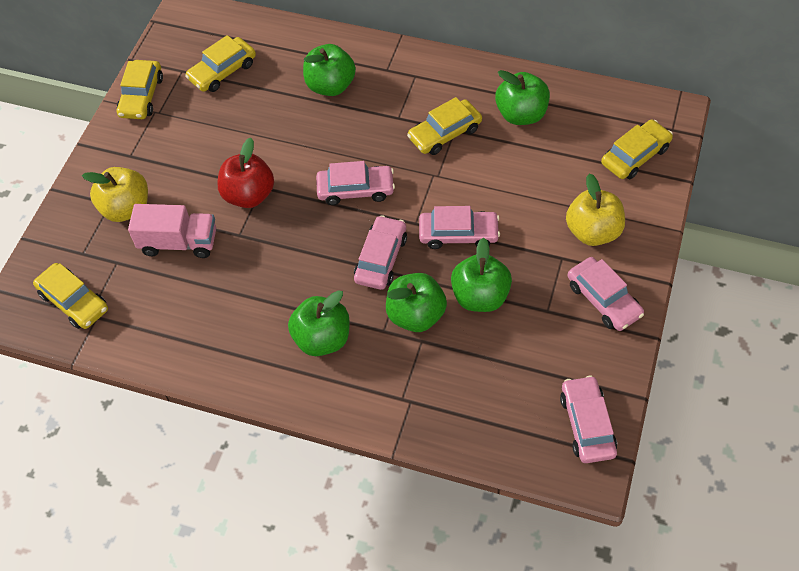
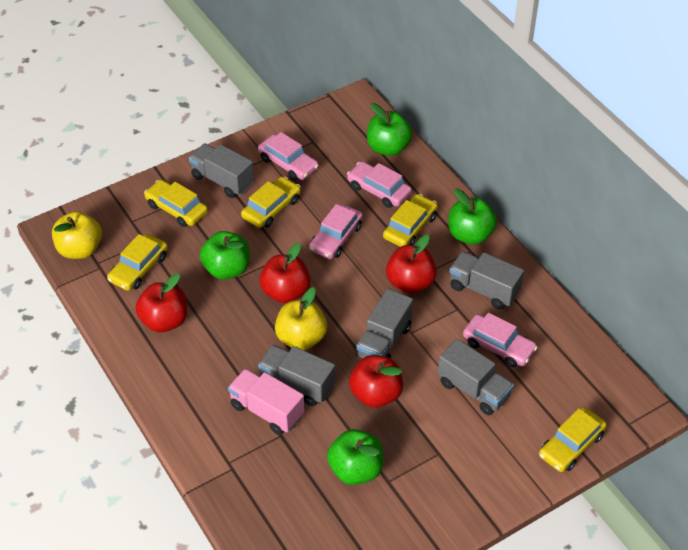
green apple: [288,290,350,356] [303,44,356,96] [386,273,447,332] [451,237,512,312] [495,70,550,125] = 5 -> [200,231,250,280] [327,429,383,485] [367,103,413,156] [448,189,497,245] = 4
grey truck: none = 0 -> [189,143,254,198] [258,345,335,406] [356,289,413,359] [438,339,514,415] [450,251,524,310] = 5
pink car: [316,161,395,205] [354,215,407,290] [419,206,500,249] [560,375,617,463] [567,257,644,331] = 5 -> [258,132,319,181] [309,204,363,259] [347,161,412,208] [463,312,538,367] = 4
red apple: [217,138,274,208] = 1 -> [136,273,187,332] [260,243,311,303] [349,355,403,408] [386,234,437,294] = 4

